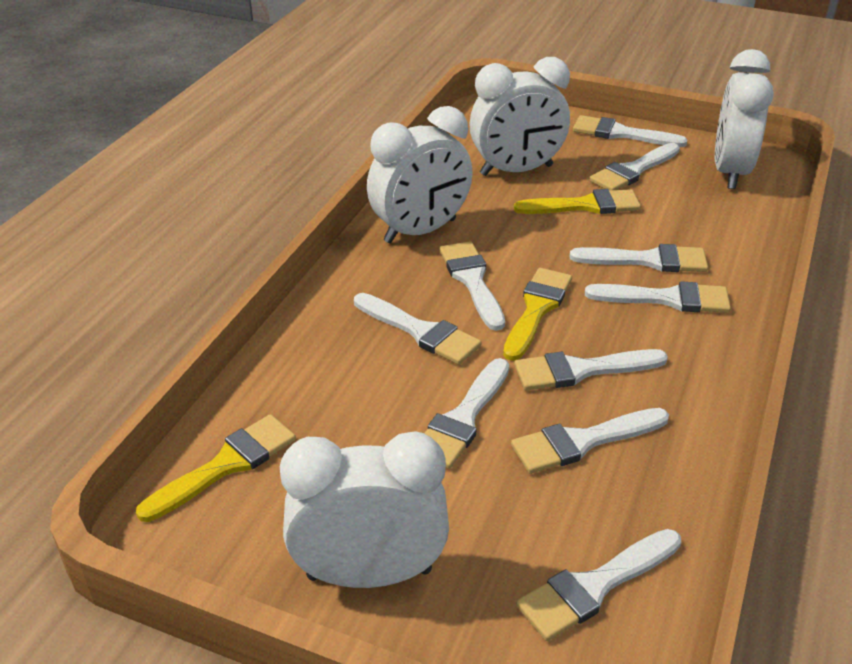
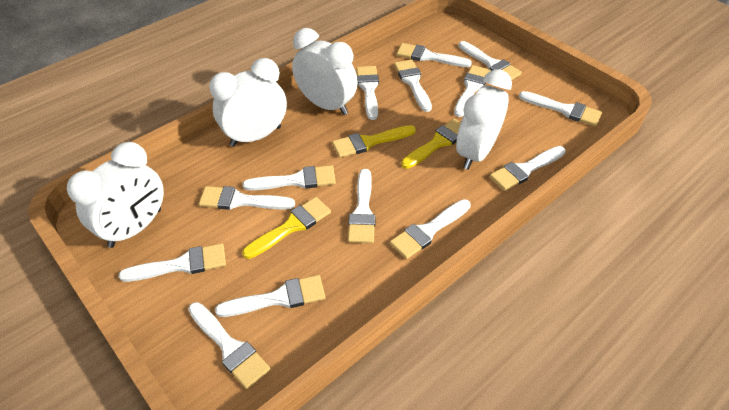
white brush: [354,293,482,365] [424,358,509,469] [440,241,505,331] [511,408,669,474] [514,349,668,390] [516,529,681,641] [570,244,708,272] [573,115,687,147] [585,281,731,313] [589,143,680,191] = 10 -> [119,243,226,282] [188,302,270,389] [199,186,295,210] [215,275,325,317] [243,165,336,190] [348,169,376,243] [356,66,379,120] [390,199,471,259] [394,59,432,112] [397,43,472,67] [454,65,491,117] [458,41,522,80] [490,146,566,191] [519,91,602,126] = 14

